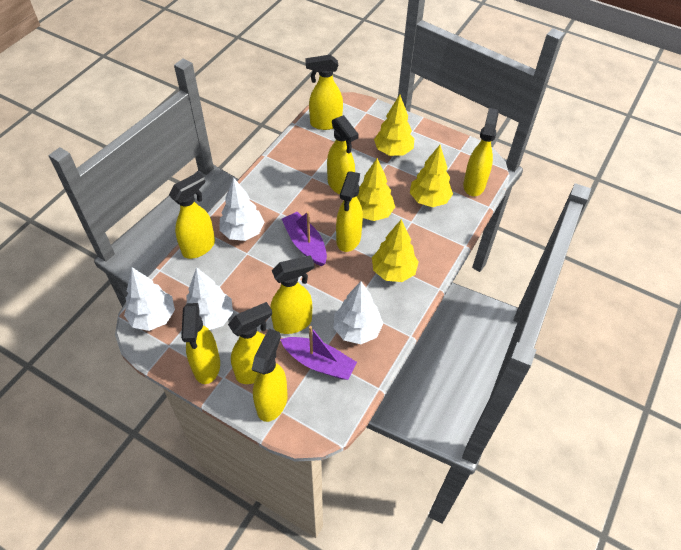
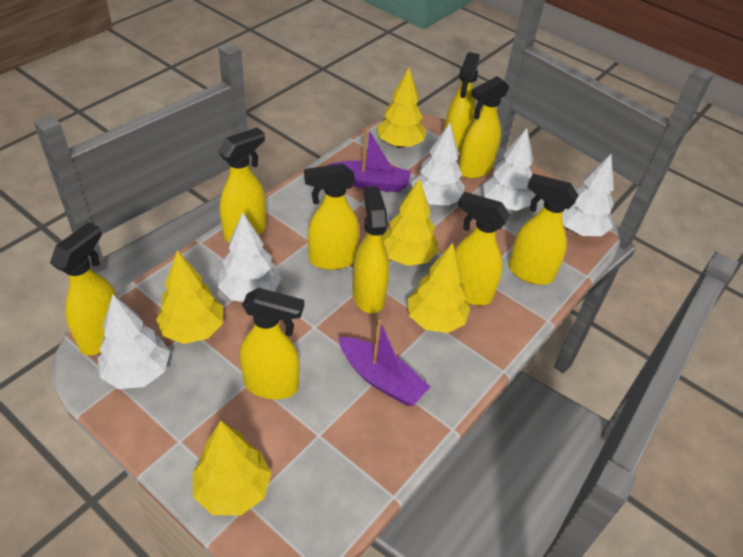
white tree: [124,267,175,331] [186,267,233,330] [219,178,264,241] [333,281,383,344] = 4 -> [98,294,170,389] [218,213,281,302] [411,123,465,206] [482,128,536,211] [562,154,614,236] = 5
yellow tree: [357,158,395,221] [372,219,419,282] [374,95,414,156] [410,145,453,207] = 4 -> [156,250,223,344] [193,421,271,516] [377,67,426,148] [382,178,439,266] [407,243,470,333] = 5

